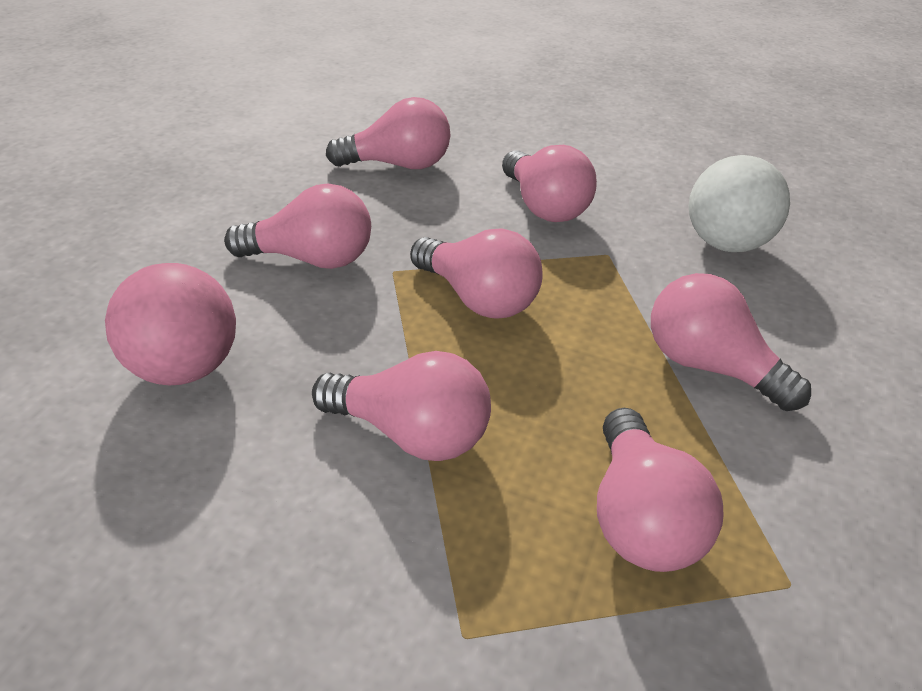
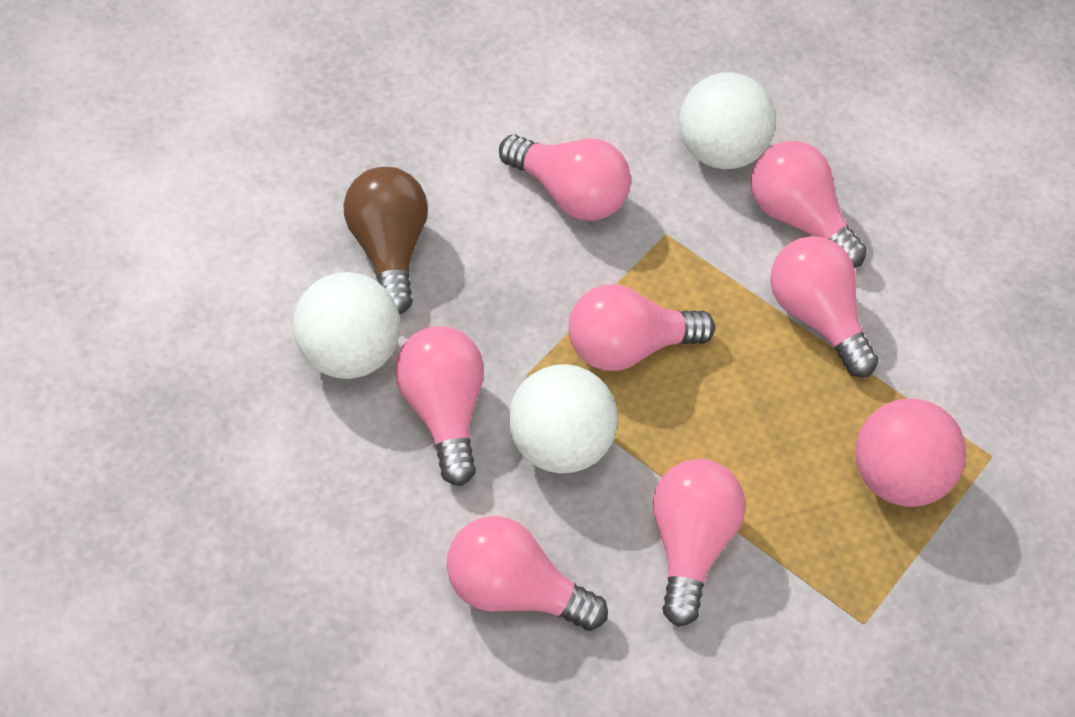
brown light bulb: none = 0 -> [343,167,428,314] = 1
white ball: [689,155,790,252] = 1 -> [293,272,400,379] [509,364,618,473] [679,72,776,169] = 3

